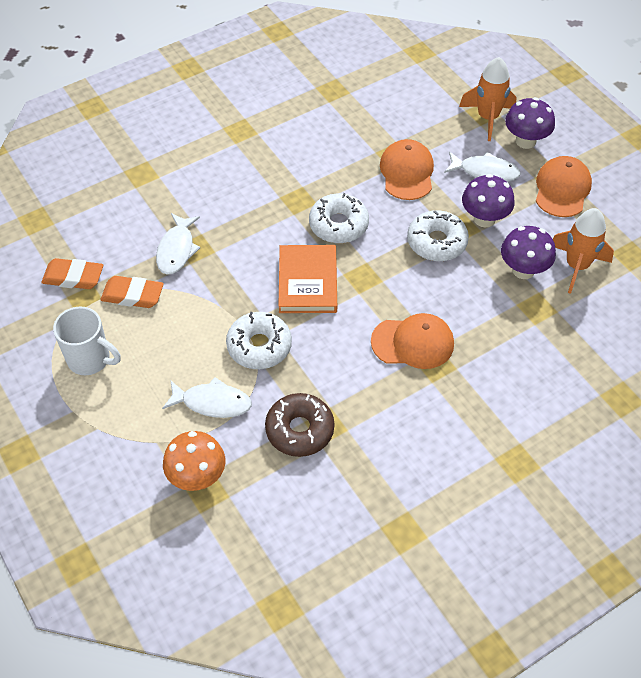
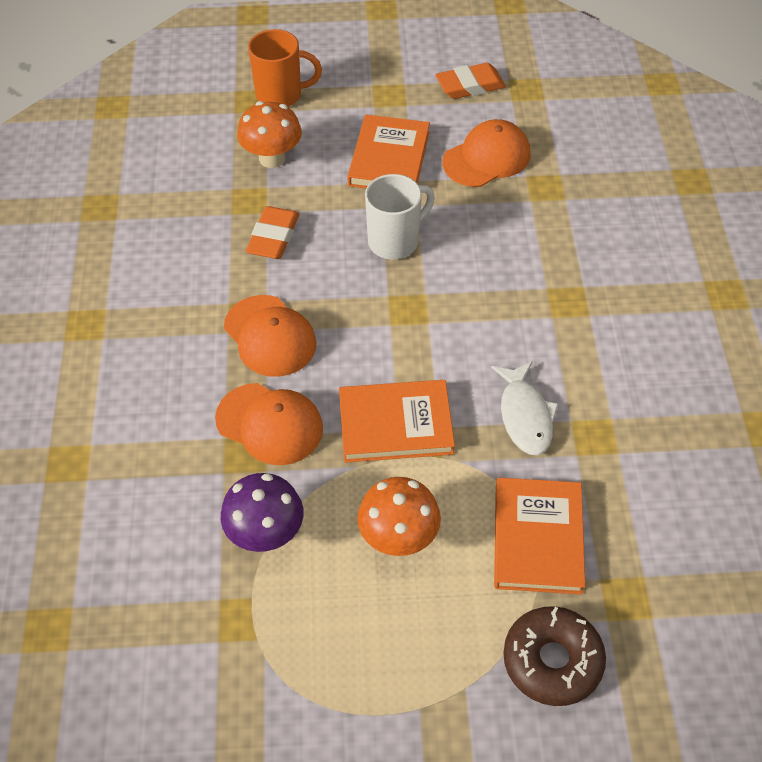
orange book: [278,245,337,313] = 1 -> [339,380,455,463] [347,115,430,188] [494,478,585,594] = 3
orange mug: none = 0 -> [248,29,322,107] = 1
orange mushroom: [163,431,225,491] = 1 -> [237,101,302,168] [357,477,441,556] = 2
orange rocket: [459,57,516,141] [553,208,614,294] = 2 -> none = 0
purple mushroom: [462,174,515,228] [501,226,556,279] [505,97,555,149] = 3 -> [221,473,303,552] = 1
white donut: [226,312,292,369] [309,193,369,243] [407,210,469,261] = 3 -> none = 0
white fish: [156,213,200,275] [162,377,252,418] [444,152,521,182] = 3 -> [491,361,559,455] = 1

